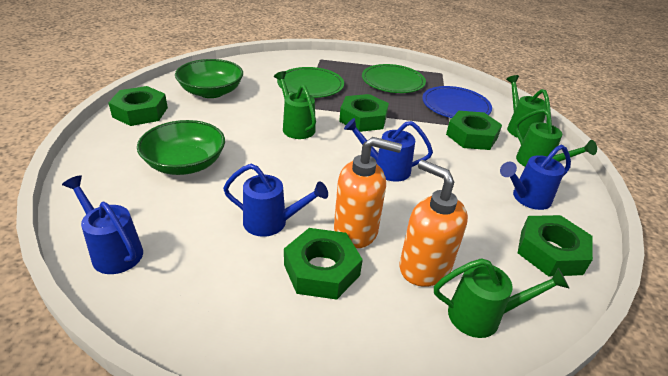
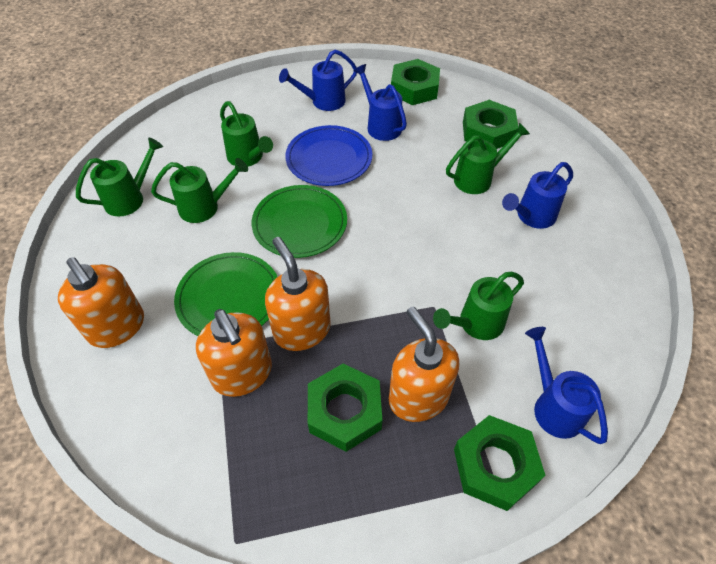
green bowl: [137,120,225,175] [175,59,243,98] = 2 -> none = 0
green nut: [108,86,168,126] [284,228,363,300] [339,94,389,132] [446,111,502,150] [518,215,593,276] = 5 -> [308,364,382,452] [391,59,440,105] [454,415,545,511] [463,100,518,149] = 4
green watering can: [274,71,316,139] [434,258,569,338] [506,75,551,139] [515,109,597,167] = 4 -> [76,138,163,216] [151,158,248,223] [220,101,273,166] [433,272,524,340] [446,123,530,194] = 5
orange soap dispenser: [334,137,402,248] [399,160,468,287] = 2 -> [58,257,144,348] [196,309,272,397] [265,237,331,351] [389,306,459,422] = 4

